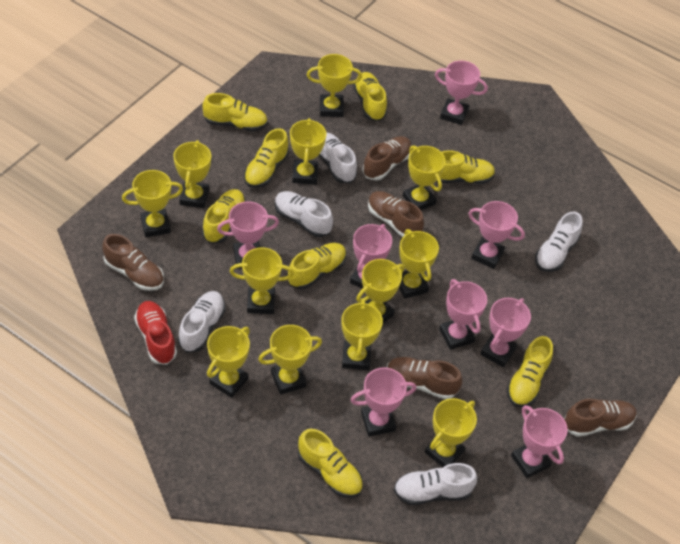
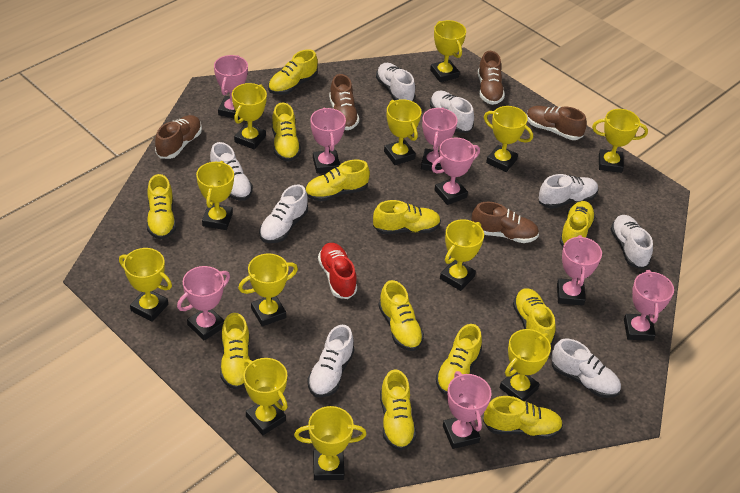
white shoe: [178,291,225,353] [275,191,333,237] [318,132,357,183] [394,463,477,505] [535,212,583,272] = 5 -> [210,142,253,201] [259,185,308,243] [308,325,354,398] [376,63,415,101] [430,90,474,133] [539,174,598,209] [551,338,621,398] [611,215,653,269] = 8
yellow shoe: [202,93,268,131] [202,189,246,243] [244,128,289,188] [288,243,347,290] [298,429,363,498] [353,72,387,121] [436,150,495,184] [507,336,553,407] = 8 -> [147,174,176,239] [220,313,250,390] [268,49,318,95] [272,103,301,162] [305,160,370,201] [373,200,441,234] [378,280,424,351] [380,369,416,451] [436,324,482,394] [483,396,563,439] [513,288,555,344] [560,201,596,246] = 12

